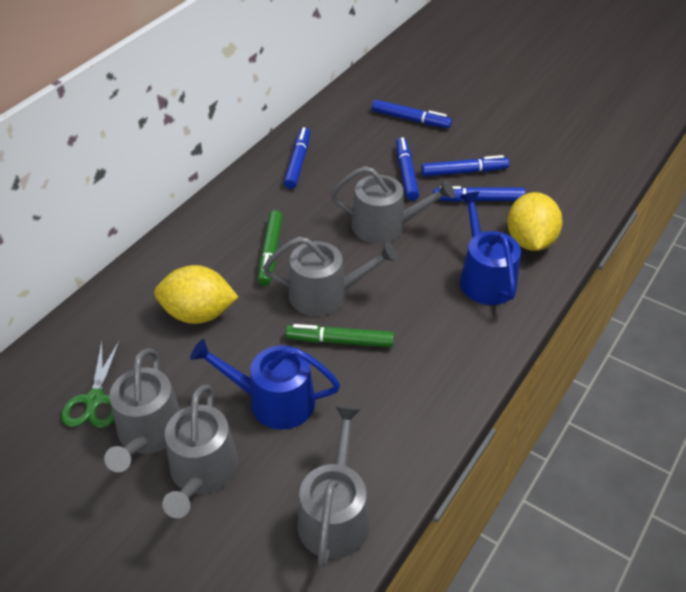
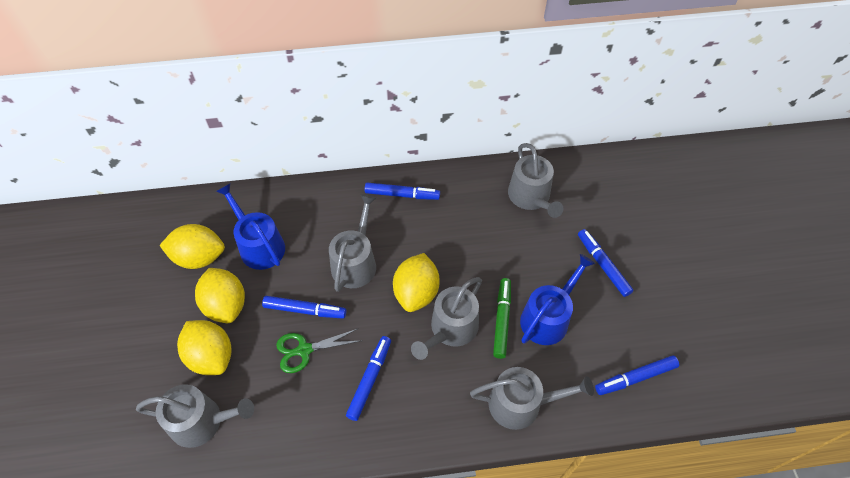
green marker: [258,210,283,286] [286,324,394,347] = 2 -> [493,278,511,359] = 1
yellow lemon: [154,265,238,324] [507,192,563,251] = 2 -> [159,224,225,269] [177,320,231,375] [195,268,245,323] [393,253,440,312] = 4

